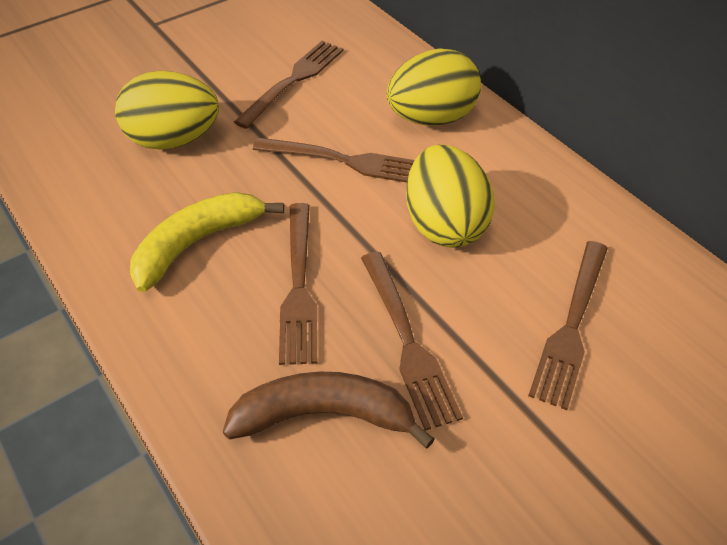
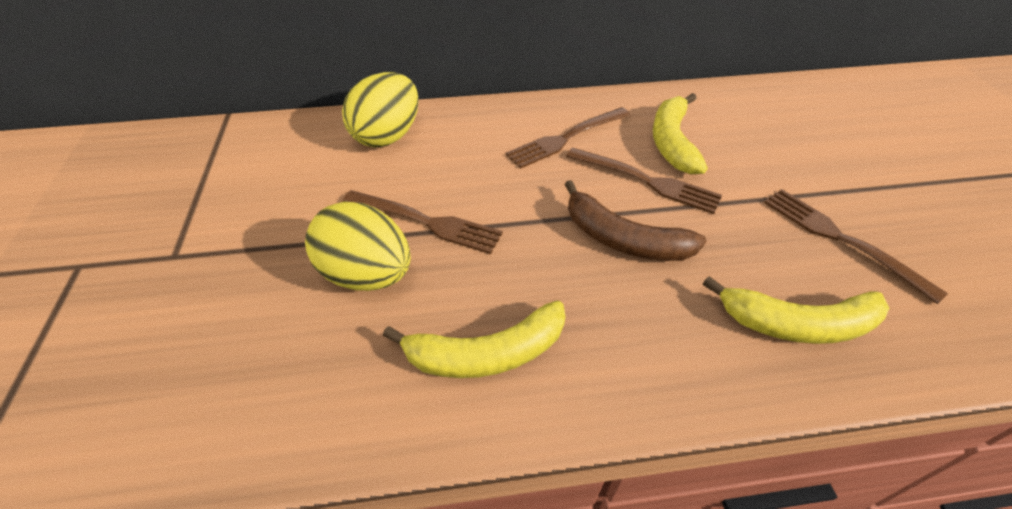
brown fork: [234,41,344,129] [253,137,415,183] [279,203,317,365] [361,252,463,431] [528,241,608,410] = 5 -> [343,190,503,254] [506,107,630,169] [566,147,722,214] [764,189,948,304] = 4
yellow banana: [130,192,284,292] = 1 -> [383,300,565,378] [653,93,708,174] [703,276,889,344] = 3
yellow egg: [115,71,219,149] [387,49,481,126] [406,144,495,248] = 3 -> [305,201,411,291] [342,72,419,147] = 2

